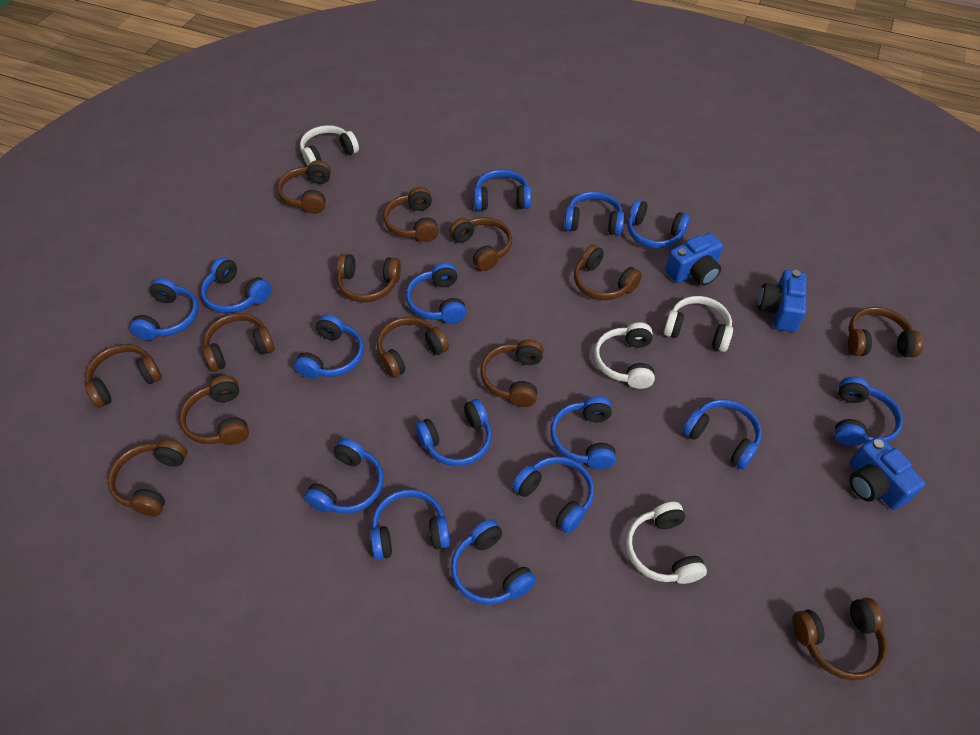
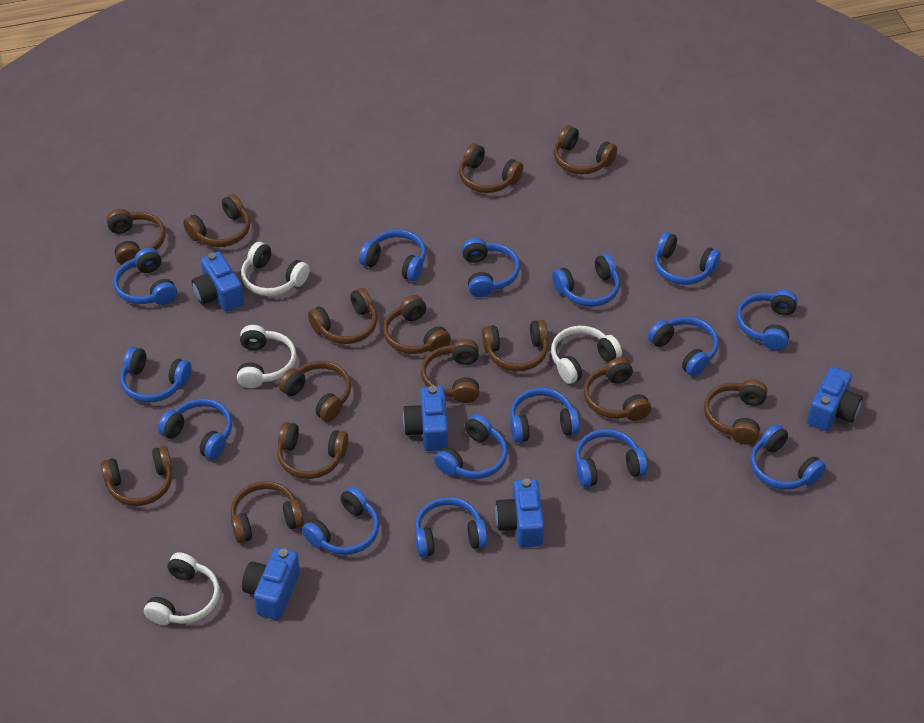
blue camera: [665,233,723,286] [758,270,806,332] [849,436,925,510] = 3 -> [192,252,244,312] [242,547,300,620] [403,386,448,451] [495,478,544,548] [807,366,863,431] = 5
brown headphones: [85,344,162,408] [108,440,187,516] [180,375,249,445] [203,313,275,372] [277,160,331,214] [337,254,401,302] [377,317,449,378] [383,187,439,242] [449,217,512,271] [480,339,543,407] [574,244,642,300] [792,597,887,680] [848,307,923,357] = 13 -> [101,446,173,506] [107,209,165,265] [183,194,250,247] [231,481,304,543] [277,422,348,479] [279,361,351,422] [308,288,377,344] [383,295,451,354] [421,339,479,403] [459,143,523,193] [482,320,548,371] [554,125,617,174] [584,357,651,421] [704,379,767,445] = 14

